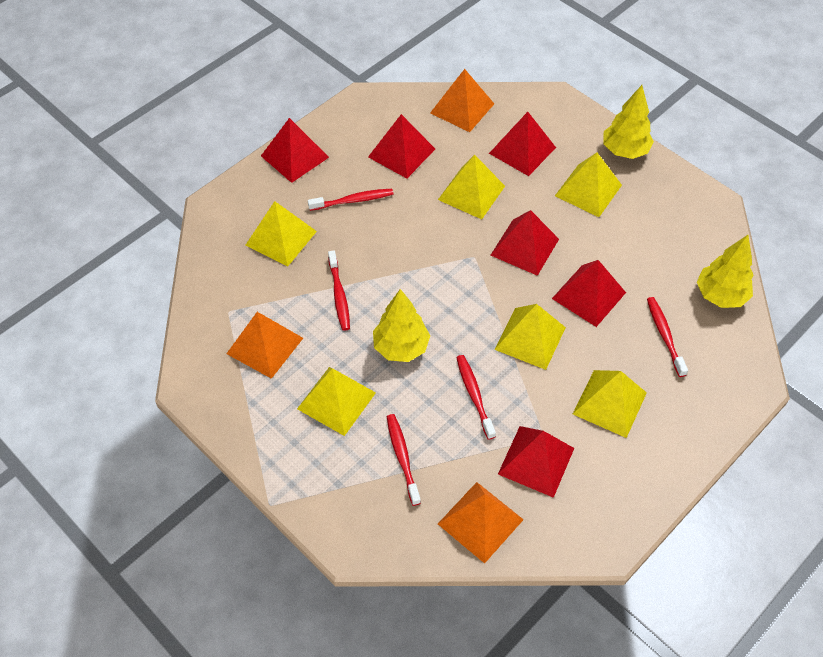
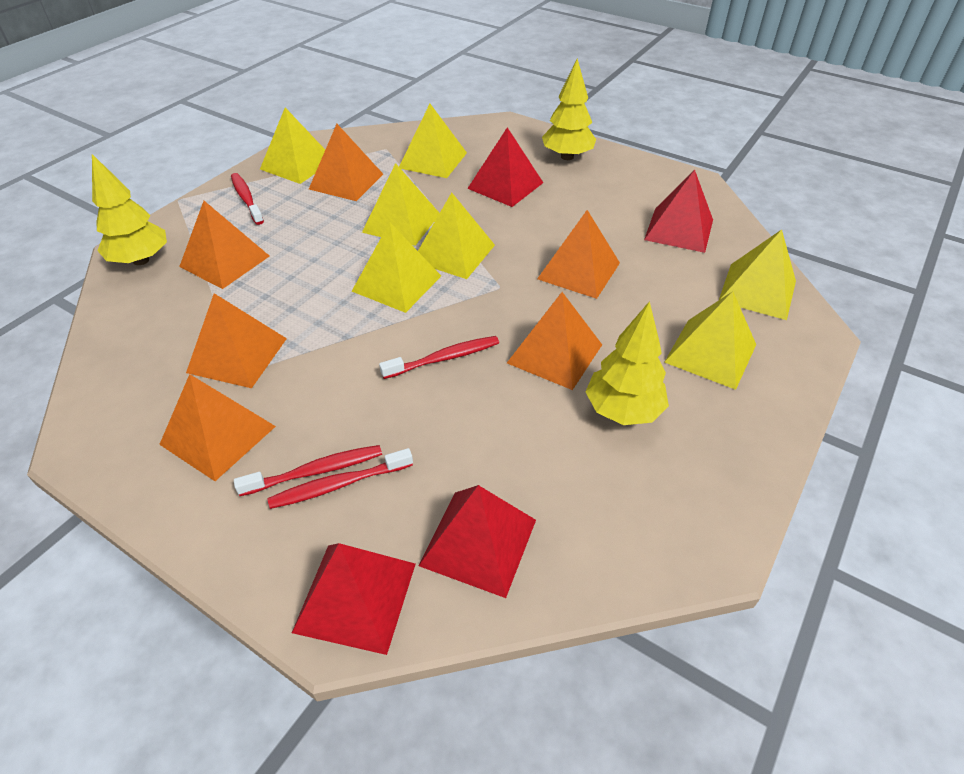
orange pyramid: [226,312,303,379] [430,69,494,132] [438,482,524,564] = 3 -> [159,374,276,481] [179,201,270,289] [186,293,287,388] [309,124,383,201] [507,292,602,390] [537,210,620,299] = 6
red pyramid: [261,118,329,183] [368,114,435,178] [489,112,556,176] [491,210,559,276] [498,426,574,498] [552,260,626,327] = 6 -> [292,543,416,655] [419,485,536,598] [467,127,543,207] [644,170,713,253] = 4
red toothbrush: [308,189,393,211] [328,251,350,331] [387,414,421,506] [456,355,496,440] [647,297,688,377] = 5 -> [231,173,264,225] [234,445,382,496] [267,448,413,509] [379,336,499,379] = 4
yellow pyramid: [245,201,317,267] [297,367,376,436] [438,155,505,219] [494,304,566,370] [555,152,622,217] [573,370,647,438] = 6 -> [260,108,325,184] [352,222,441,313] [362,163,439,246] [399,104,467,178] [418,192,495,279] [664,291,756,390] [719,230,796,320] = 7

